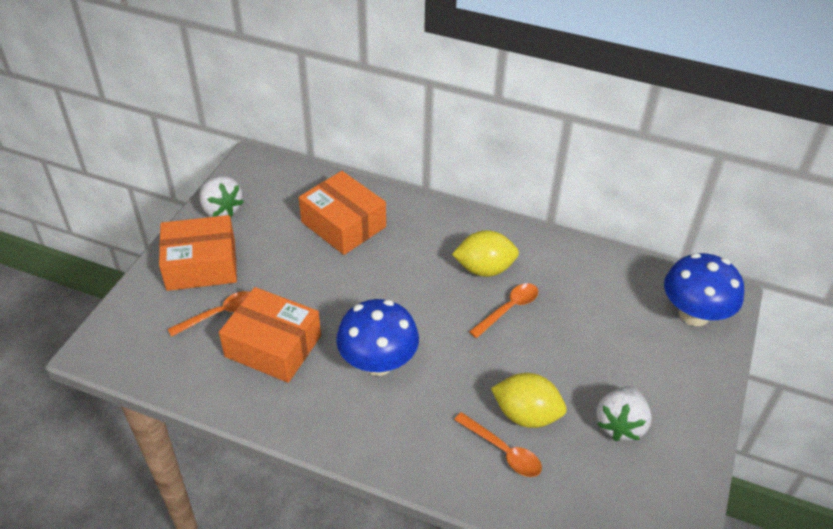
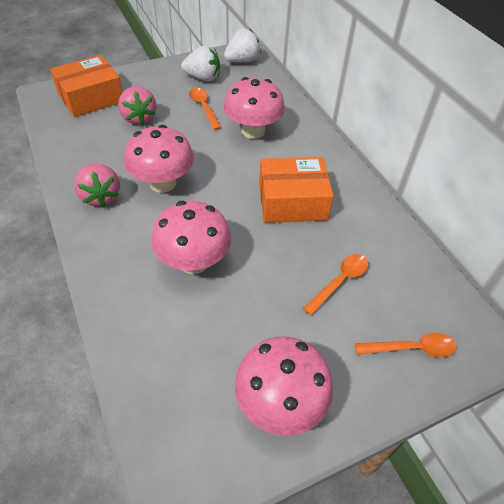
blue mushroom: [336,299,419,376] [664,253,744,326] = 2 -> none = 0
orange box: [159,215,237,291] [219,287,321,383] [299,171,386,255] = 3 -> [50,55,123,117] [259,157,333,223] = 2
pink mushroom: none = 0 -> [124,125,194,193] [151,201,231,274] [224,77,285,139] [235,336,333,436] = 4
pink strawberry: none = 0 -> [74,164,120,207] [118,86,156,125] = 2
yellow lemon: [452,230,519,277] [491,373,567,428] = 2 -> none = 0

